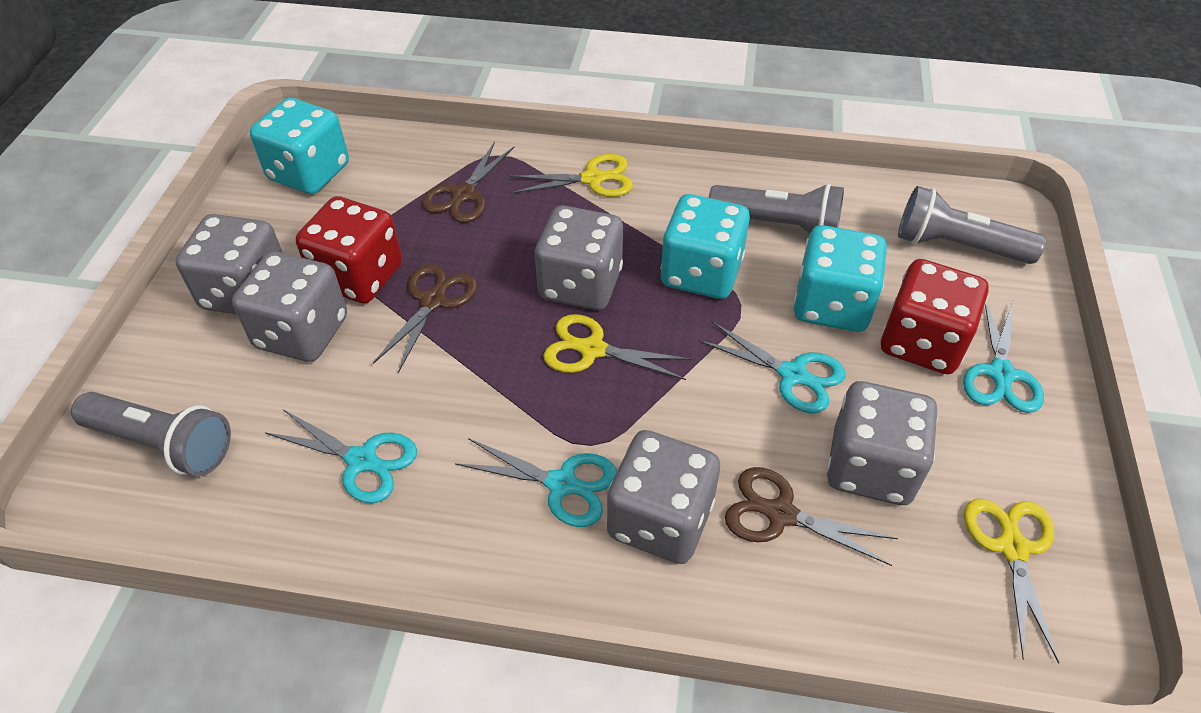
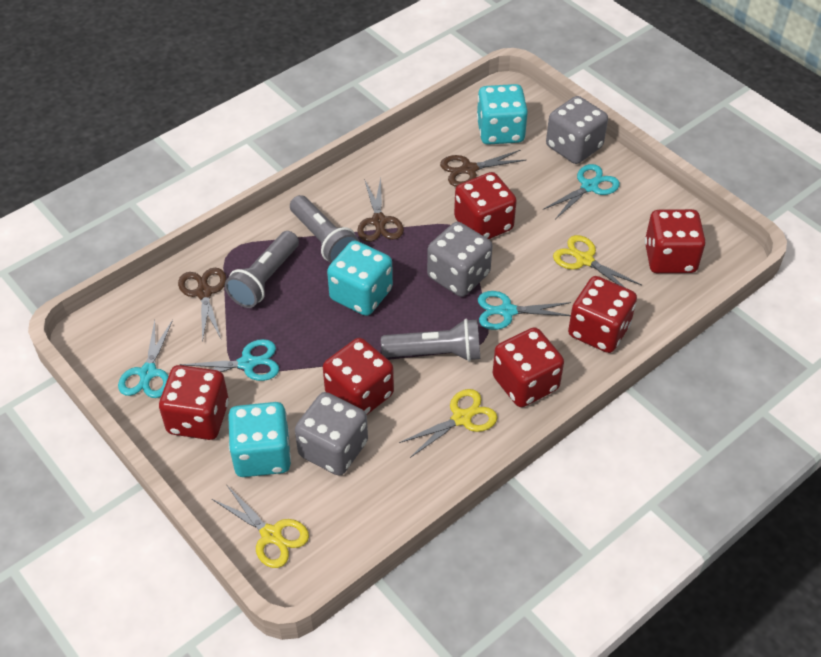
grey dice: [176,214,283,315] [232,251,347,362] [535,205,623,310] [607,430,720,564] [827,381,938,505] = 5 -> [295,392,368,476] [427,222,493,297] [546,96,608,164] = 3
red dice: [296,196,402,303] [881,259,989,374] = 2 -> [159,365,229,440] [323,338,394,415] [454,172,517,239] [493,327,564,407] [568,276,637,353] [645,209,706,273] = 6

